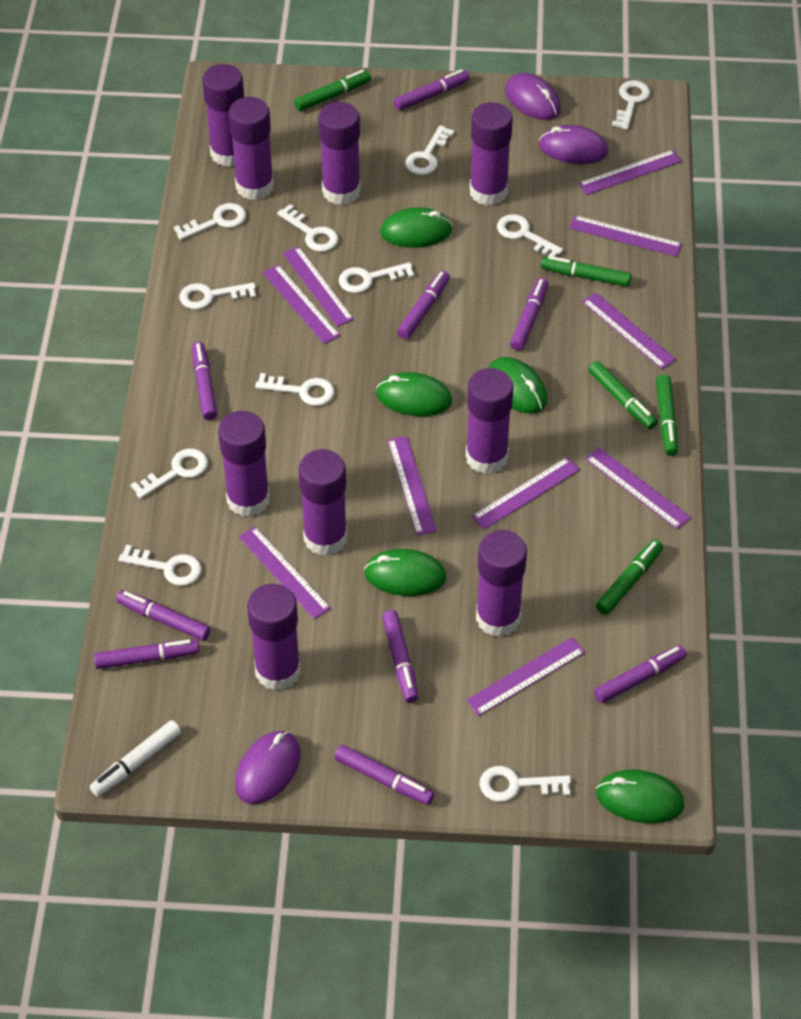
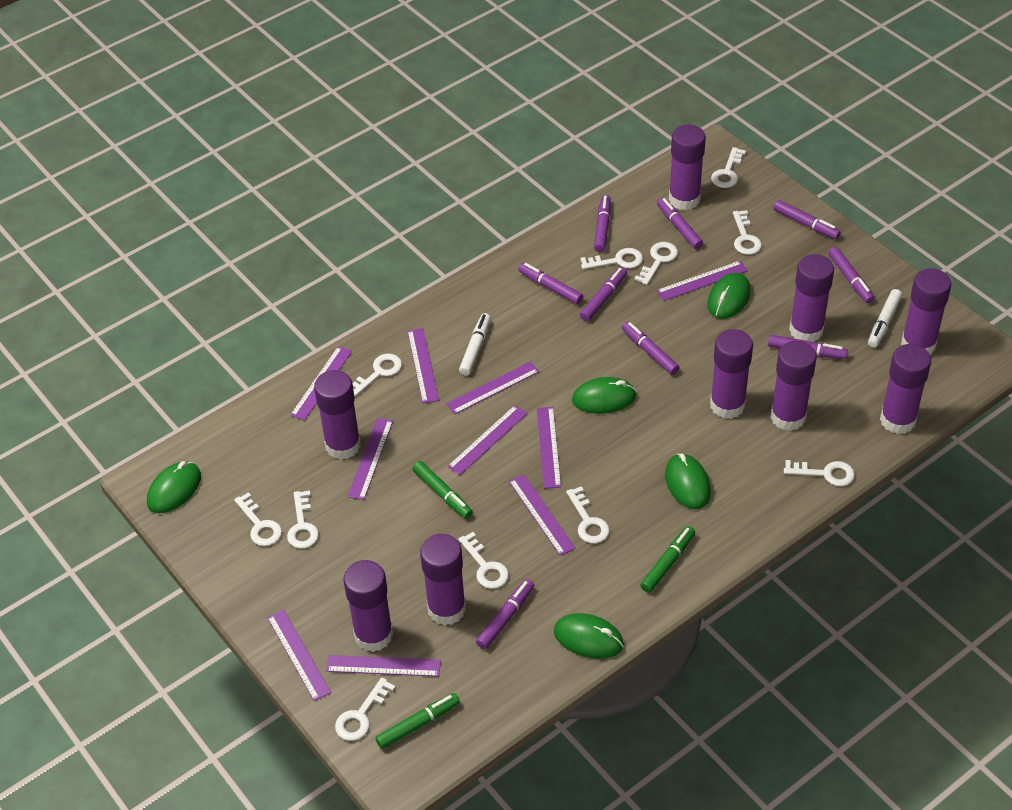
green marker: [294,70,371,111] [541,256,631,287] [588,361,658,430] [596,539,663,615] [656,375,678,456] = 5 -> [375,693,460,749] [412,461,473,519] [640,526,695,593] = 3
purple mouse: [235,731,300,804] [505,73,561,120] [539,125,608,164] = 3 -> none = 0
white marker: [90,720,181,797] = 1 -> [459,313,491,376] [868,289,902,348] = 2

